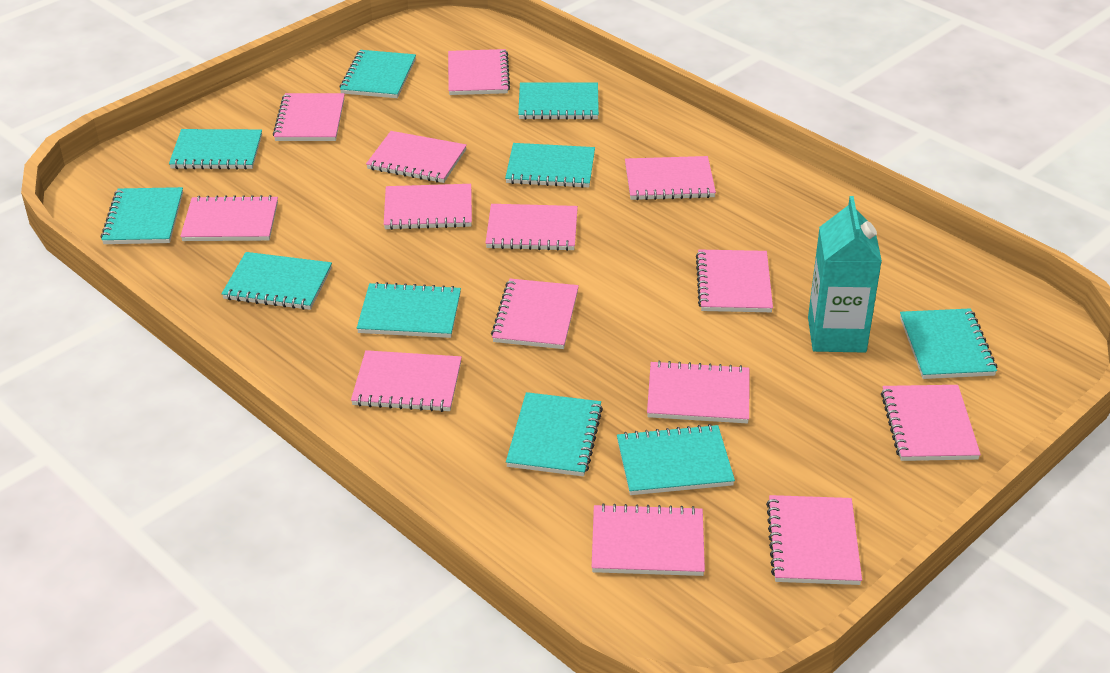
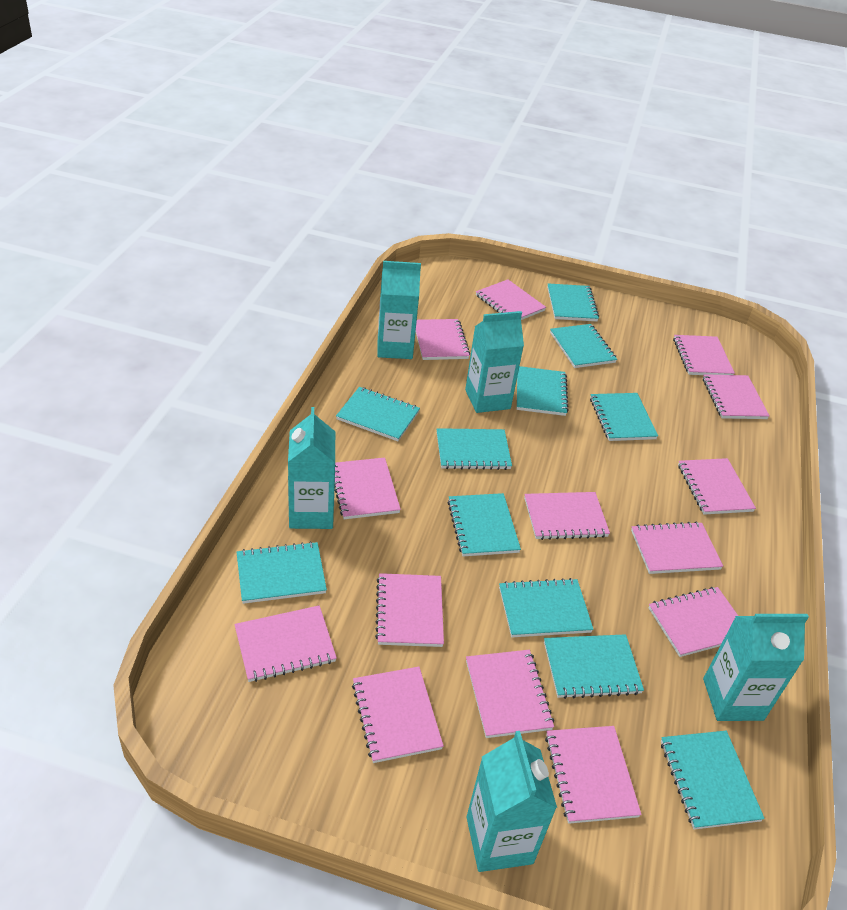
turquoise carton: [808,196,882,353] = 1 -> [288,407,335,529] [377,261,421,359] [465,311,524,413] [466,731,557,872] [703,614,809,721] = 5
turquoise notebook: [101,187,183,244] [169,129,262,170] [221,252,332,310] [340,50,416,98] [357,282,461,338] [505,143,595,188] [506,392,603,476] [518,82,599,120] [617,424,735,495] [900,308,997,379] = 10 -> [237,541,327,604] [336,387,420,441] [437,428,512,470] [447,493,521,556] [499,578,594,637] [517,366,569,416] [544,634,644,699] [547,283,599,321] [550,324,617,368] [590,393,658,441] [661,731,765,830] = 11

